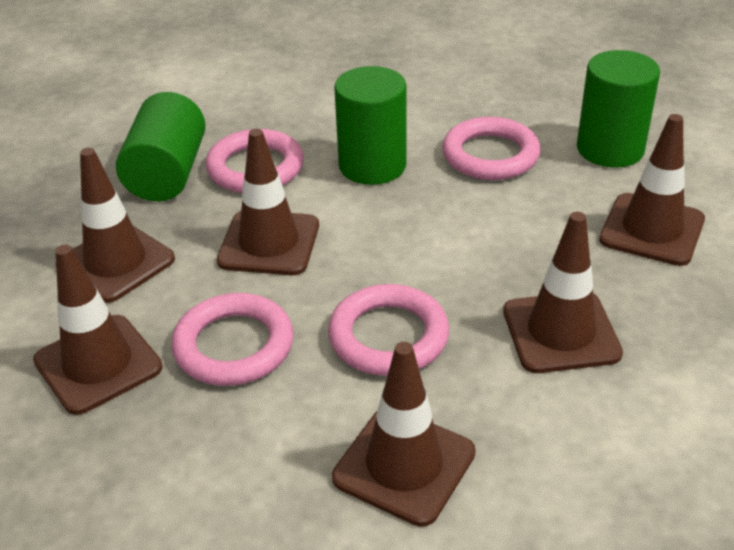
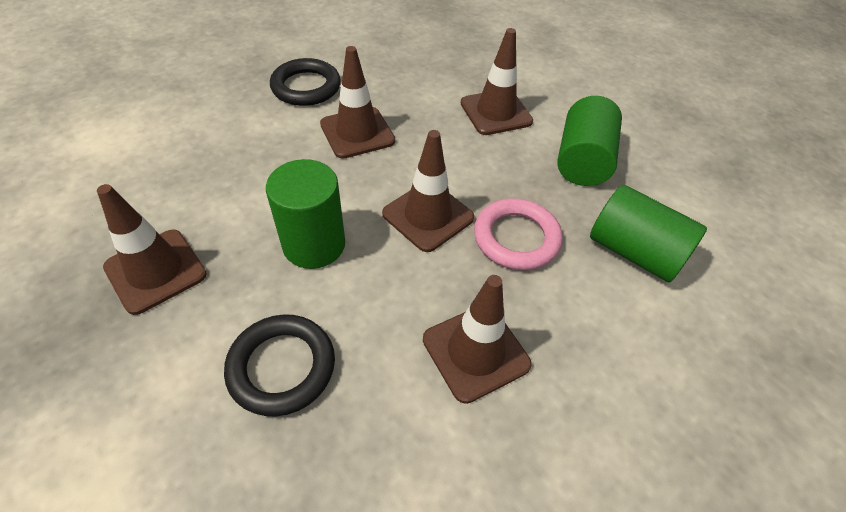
black ring: none = 0 -> [224,314,335,416] [270,58,341,106] = 2
brown traffic cone: [33,245,163,415] [73,148,175,303] [217,129,319,275] [332,342,476,527] [503,212,623,373] [599,114,705,266] = 6 -> [97,184,207,315] [320,46,395,159] [382,130,474,252] [423,275,532,404] [461,28,533,135] = 5
pink ring: [171,293,294,386] [205,129,304,193] [328,284,449,376] [442,117,541,180] = 4 -> [474,198,563,270] = 1

